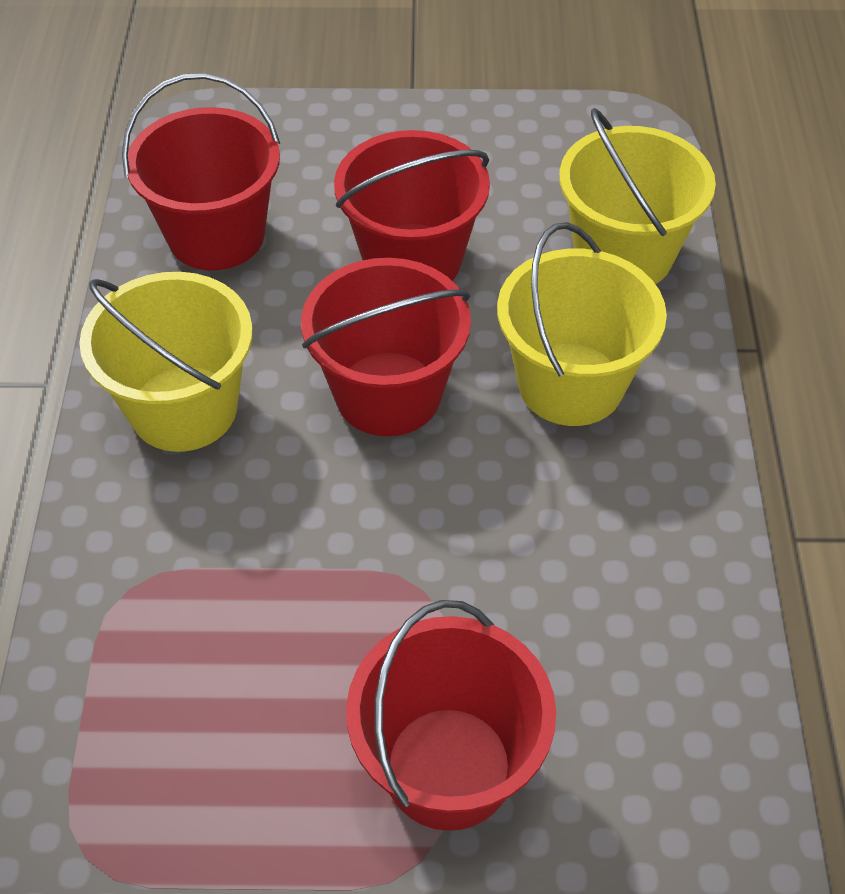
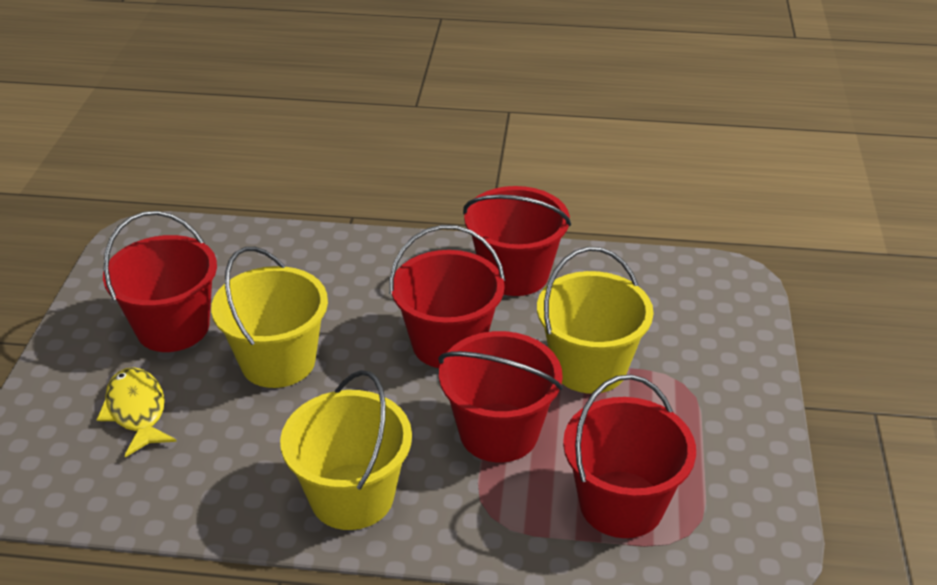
red bucket: [122,73,280,270] [301,258,471,436] [334,130,490,281] [346,600,556,831] = 4 -> [103,211,217,352] [389,225,505,368] [438,331,563,462] [463,186,571,296] [563,374,696,538] = 5
yellow fish: none = 0 -> [96,367,177,457] = 1

